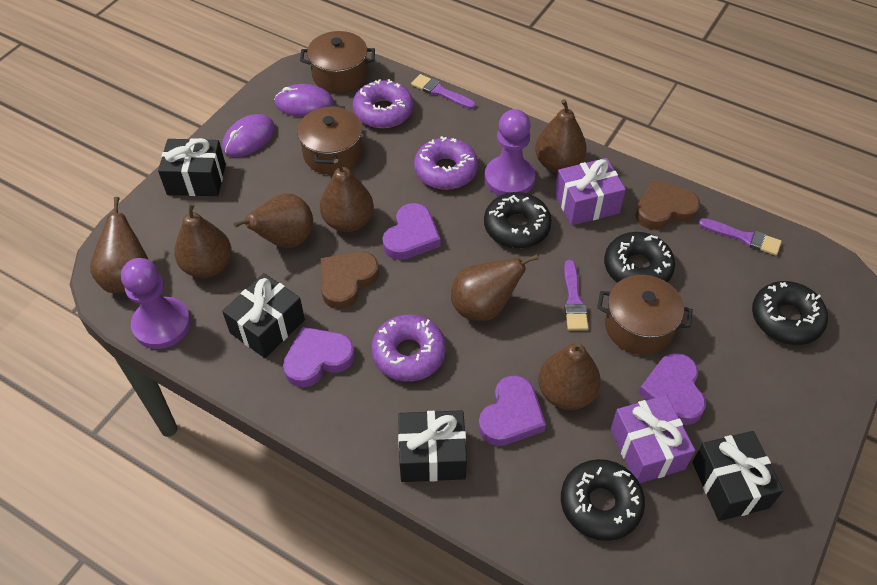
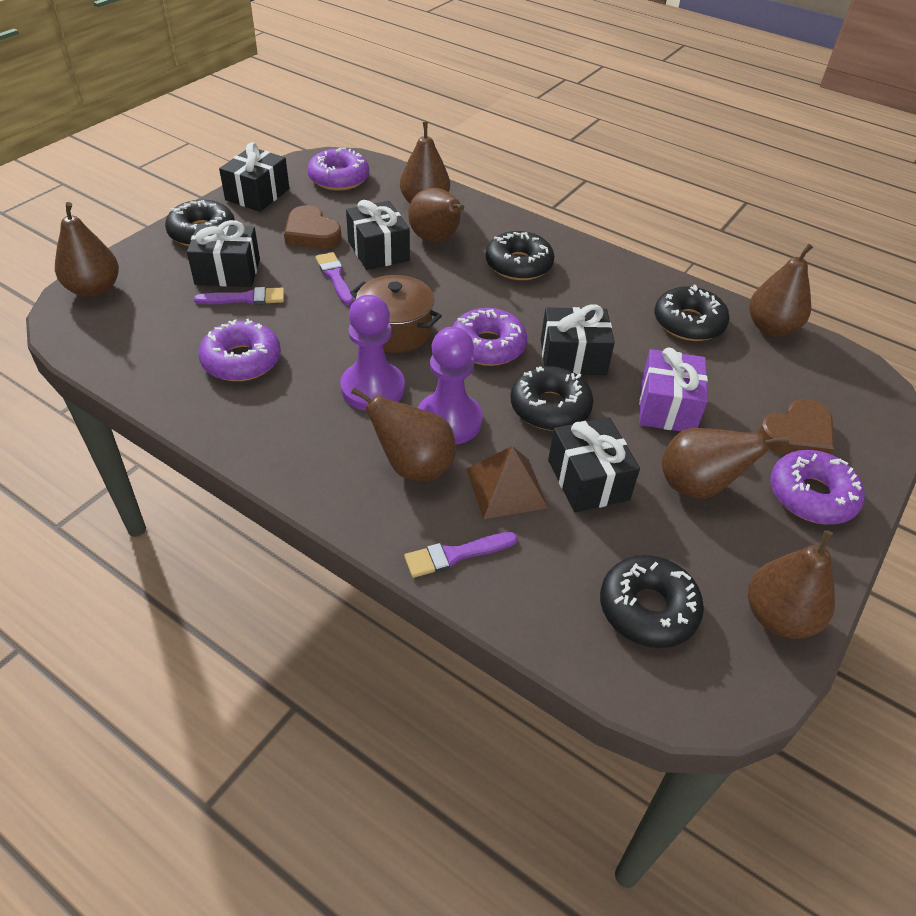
black donut: [484,192,552,248] [561,459,645,541] [604,232,675,283] [752,281,828,345] = 4 -> [165,200,235,246] [486,231,555,280] [510,366,593,431] [600,555,704,648] [655,285,730,341] = 5
black gift: [158,138,226,196] [222,273,305,358] [398,410,467,482] [692,431,784,521] = 4 -> [187,220,260,287] [219,142,289,212] [346,200,410,270] [541,304,615,375] [548,417,640,512] = 5
brown pot: [297,105,363,174] [300,31,375,93] [597,275,693,355] = 3 -> [350,275,442,353] = 1
brown pyramid: none = 0 -> [467,446,548,519] = 1
purple donut: [352,79,413,128] [371,315,446,382] [414,136,478,190] = 3 -> [198,319,281,381] [307,147,369,191] [452,308,527,366] [770,450,865,524] = 4
purple gift: [554,158,626,225] [610,395,695,483] = 2 -> [639,348,708,431] = 1
purple heart: [283,327,355,387] [382,203,441,260] [478,376,546,446] [638,353,706,425] = 4 -> none = 0
purple mouse: [222,114,275,157] [274,84,334,117] = 2 -> none = 0

